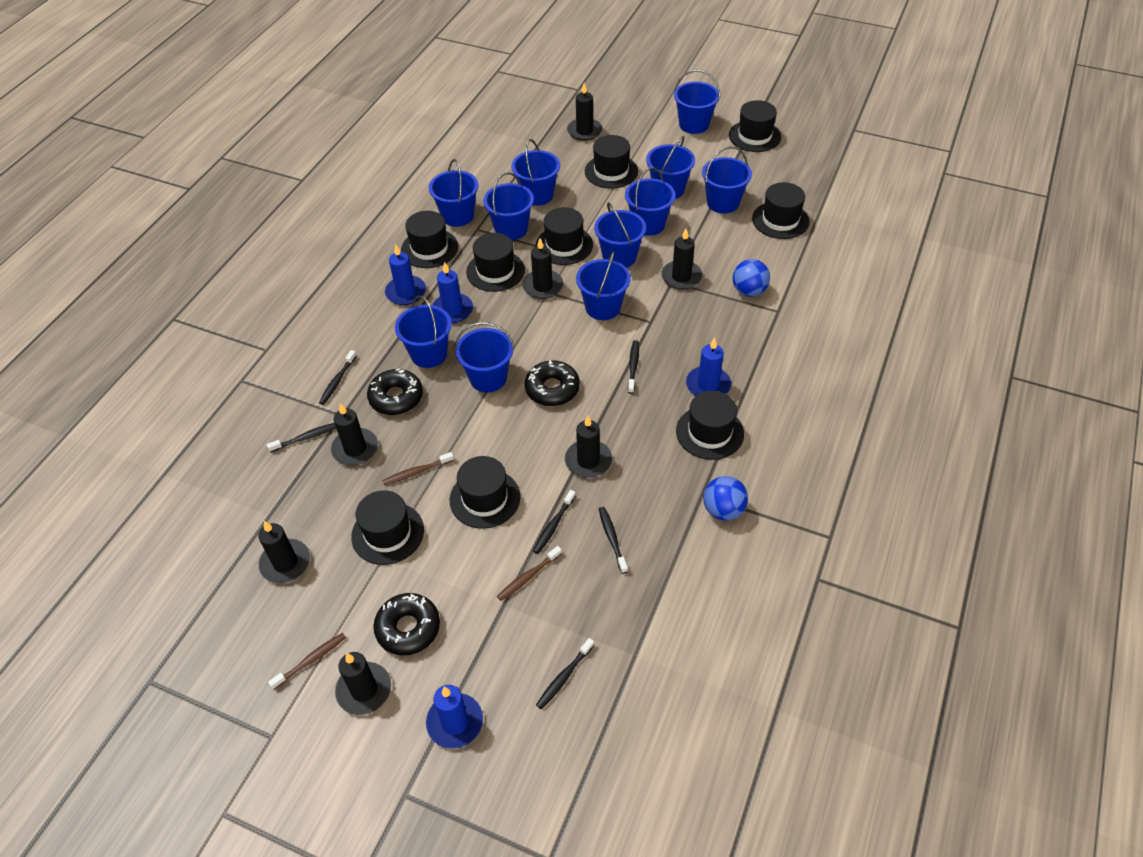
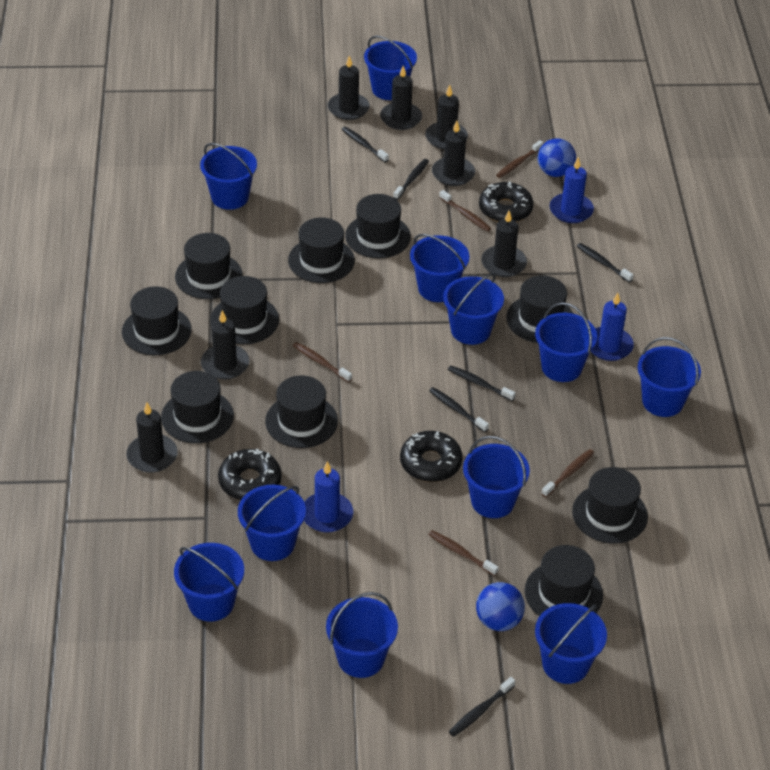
black hat: [351,490,424,565] [401,211,458,268] [450,456,520,529] [466,233,525,292] [536,207,593,265] [585,135,638,189] [676,391,744,460] [729,100,781,152] [752,182,809,239] = 9 -> [122,286,192,355] [161,371,234,443] [175,233,242,299] [210,276,279,344] [265,375,338,448] [288,218,355,283] [345,194,411,259] [506,275,573,343] [525,545,603,616] [572,467,648,544] = 10
blue candle: [385,244,426,305] [426,685,483,749] [432,262,473,324] [686,338,731,396] = 4 -> [304,461,353,533] [550,157,594,223] [591,293,634,361] = 3
brown toothbrush: [268,633,346,690] [382,452,454,485] [497,546,562,601] = 3 -> [293,342,352,382] [428,530,499,576] [439,190,491,232] [496,140,543,178] [541,449,594,497] = 5

